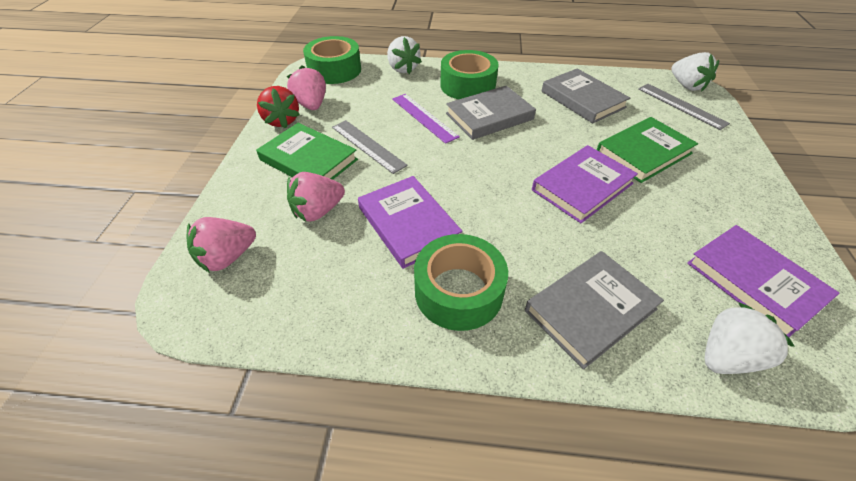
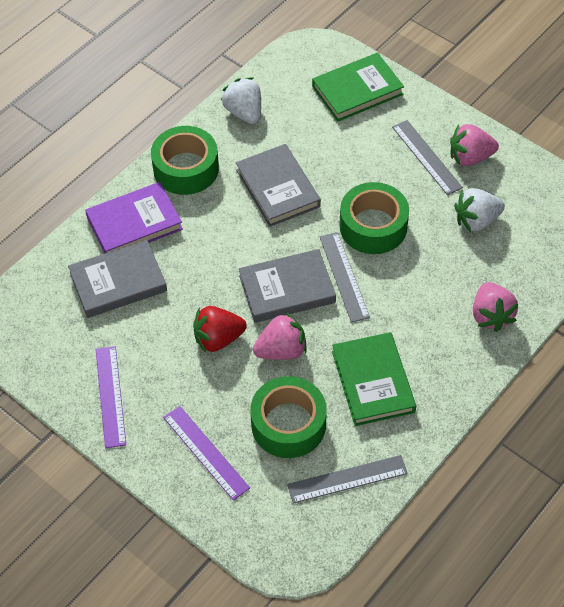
grey ruler: [332,120,408,174] [639,84,730,130] = 2 -> [287,455,408,504] [320,232,370,323] [392,120,463,195] = 3
purple book: [358,176,463,269] [532,145,638,223] [687,225,839,337] = 3 -> [85,182,183,253] = 1
purple ruler: [392,94,460,144] = 1 -> [96,346,126,448] [163,406,250,501] = 2
white strawberry: [387,36,422,74] [671,52,719,92] [705,302,795,374] = 3 -> [221,78,261,124] [454,188,505,232] = 2

